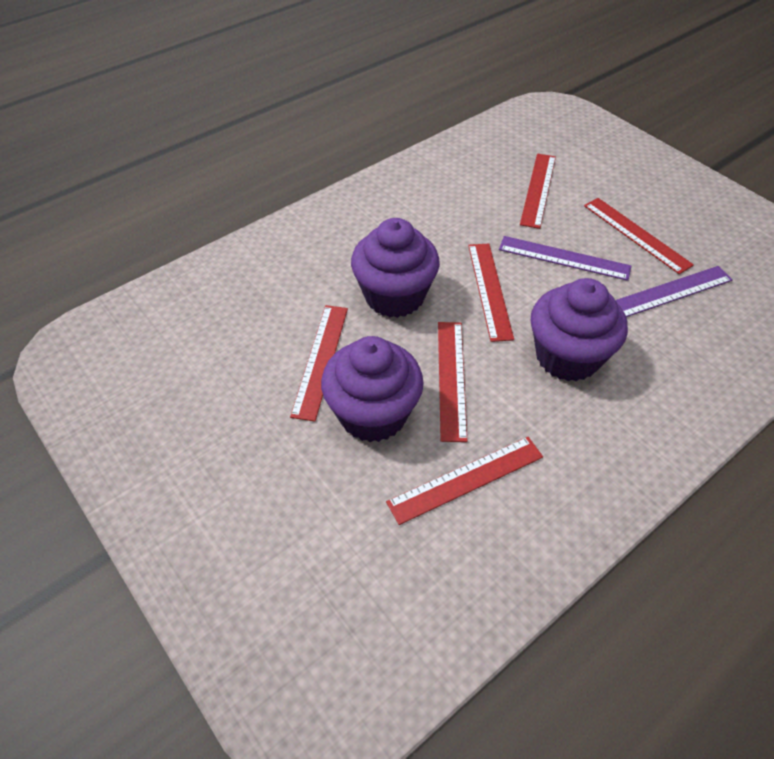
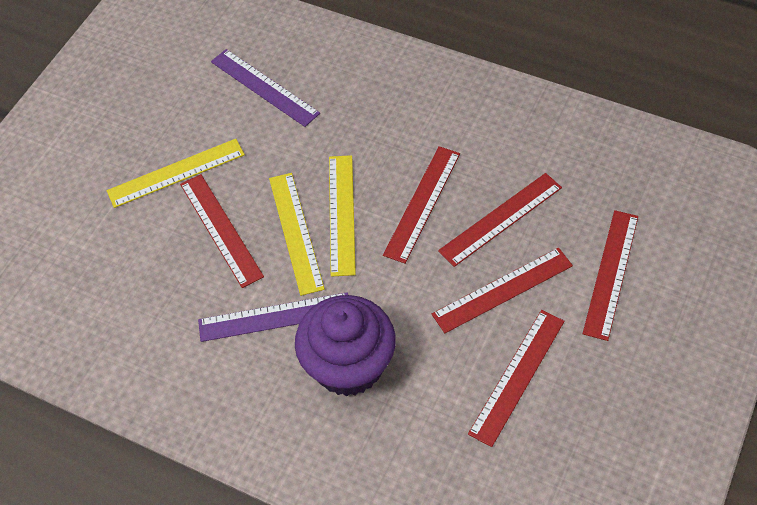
purple cupcake: [321,336,424,442] [351,218,440,318] [531,278,628,382] = 3 -> [295,295,396,397] = 1
yellow ruler: none = 0 -> [106,139,245,208] [269,173,325,296] [329,155,356,277] = 3

